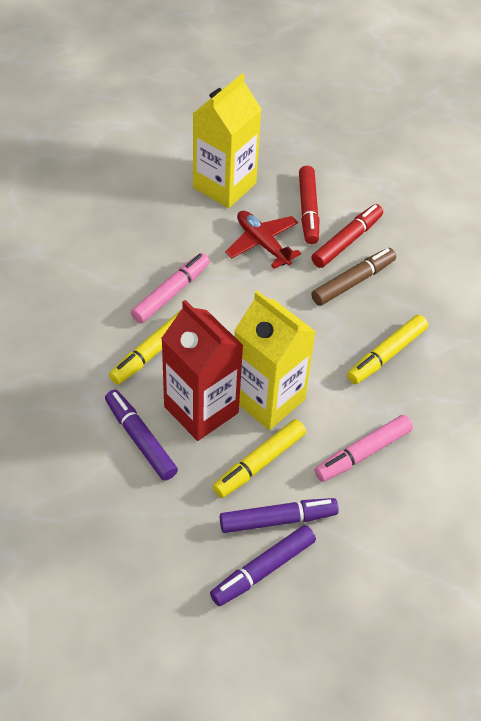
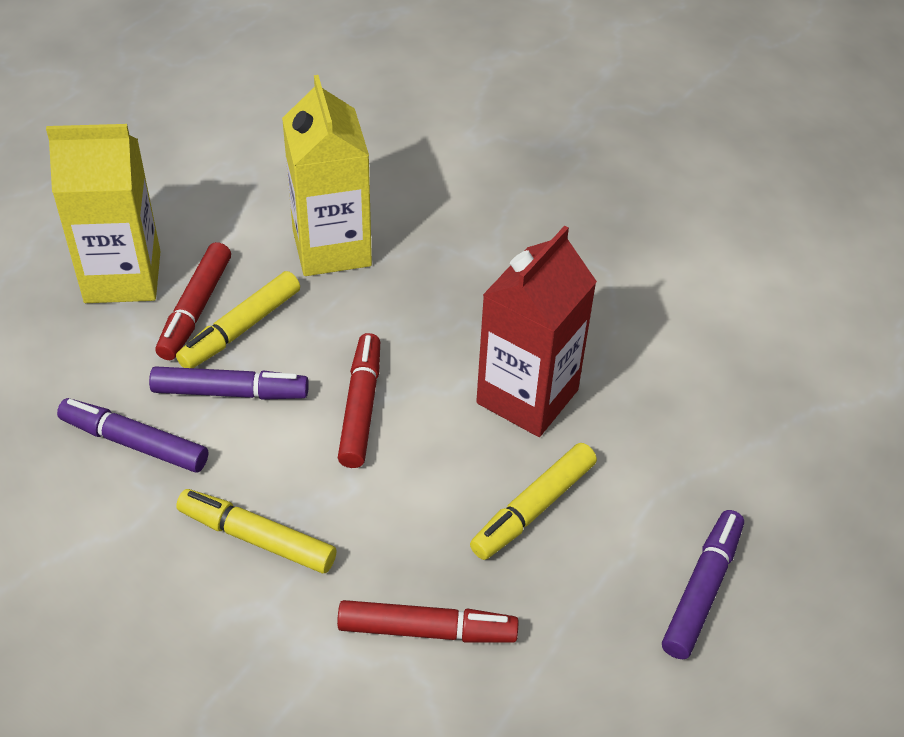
brown marker: [311,248,396,306] = 1 -> none = 0
pink marker: [131,253,210,324] [315,415,413,482] = 2 -> none = 0
red marker: [299,166,319,244] [311,204,383,268] = 2 -> [155,242,231,360] [337,600,519,643] [338,333,380,468] = 3
red plane: [225,211,301,269] = 1 -> none = 0

